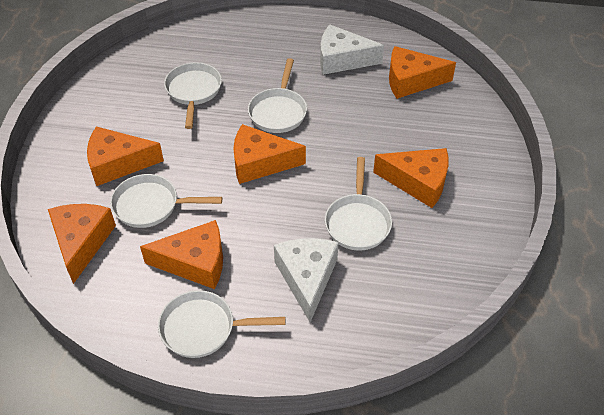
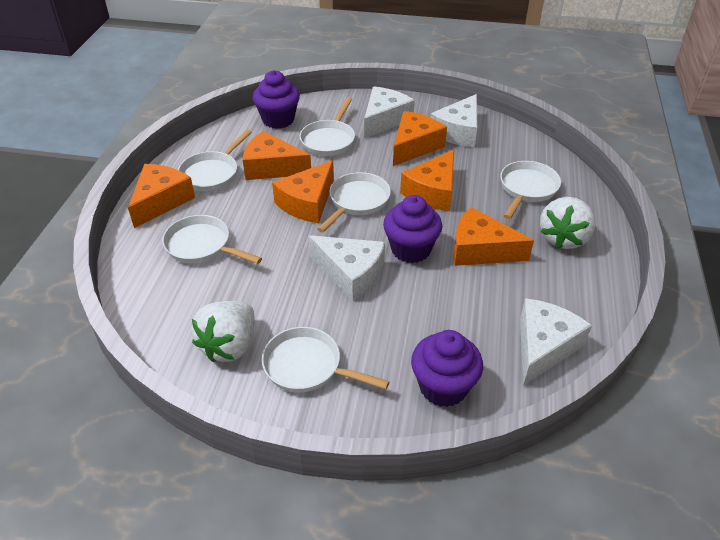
purple cupcake: none = 0 -> [253,70,300,129] [383,195,442,263] [411,330,483,407] = 3
white cheese: [274,238,339,322] [320,24,384,75] = 2 -> [308,235,385,301] [364,87,415,138] [430,94,477,147] [520,298,592,386] = 4
white pan: [110,174,222,228] [158,290,286,358] [164,62,222,129] [248,58,307,133] [325,157,392,250] = 5 -> [162,215,262,264] [178,129,252,192] [262,327,390,393] [300,97,355,156] [317,172,391,232] [500,161,561,219] = 6
white strawberry: none = 0 -> [192,301,254,362] [540,197,596,249] = 2

